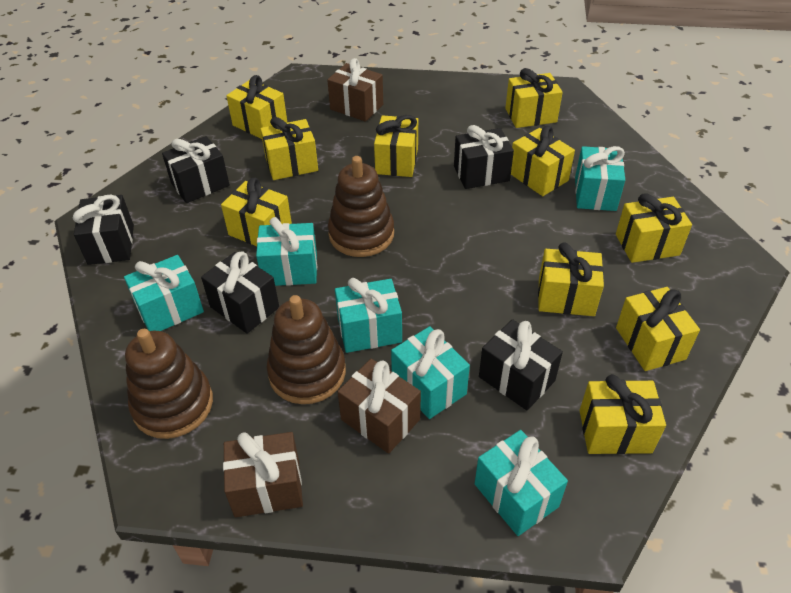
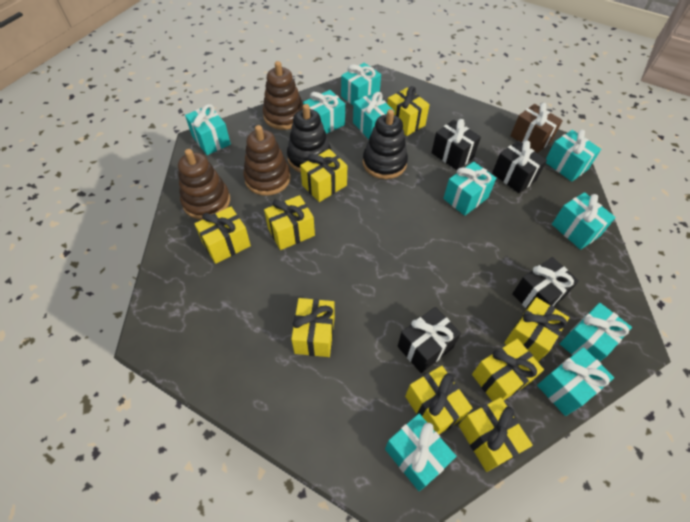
black gift: [73,194,134,265] [162,136,230,203] [201,251,279,334] [454,125,514,189] [479,319,563,410] = 5 -> [398,307,461,373] [431,119,481,170] [492,140,547,193] [512,257,579,309] = 4
black stacking toy: none = 0 -> [287,104,331,173] [363,109,408,179] = 2
brown gift: [223,432,303,517] [327,58,383,122] [337,359,421,454] = 3 -> [511,103,563,153] = 1
turquoise gift: [124,255,204,331] [256,217,317,286] [335,278,402,353] [391,326,470,419] [475,430,568,536] [575,146,625,211] = 6 -> [185,104,231,155] [303,90,345,134] [341,63,381,106] [353,92,394,139] [385,414,456,491] [443,162,496,216] [537,347,614,416] [546,130,601,182] [552,192,616,250] [560,303,632,362] = 10
yellow gift: [221,178,292,246] [226,75,288,139] [260,117,318,180] [374,115,418,177] [505,68,563,128] [511,126,575,196] [538,242,604,316] [580,374,666,454] [616,194,692,263] [616,287,700,371] = 10 -> [195,207,251,264] [264,195,315,250] [291,298,335,357] [300,149,347,202] [387,86,430,136] [405,366,472,434] [459,397,533,472] [472,339,544,402] [504,297,569,362] = 9

